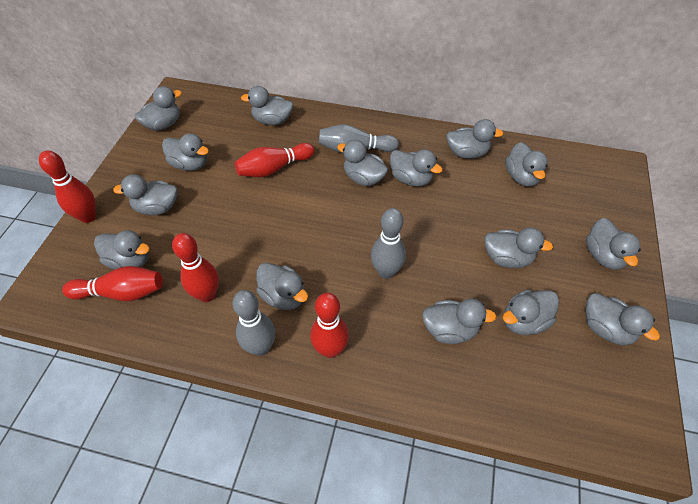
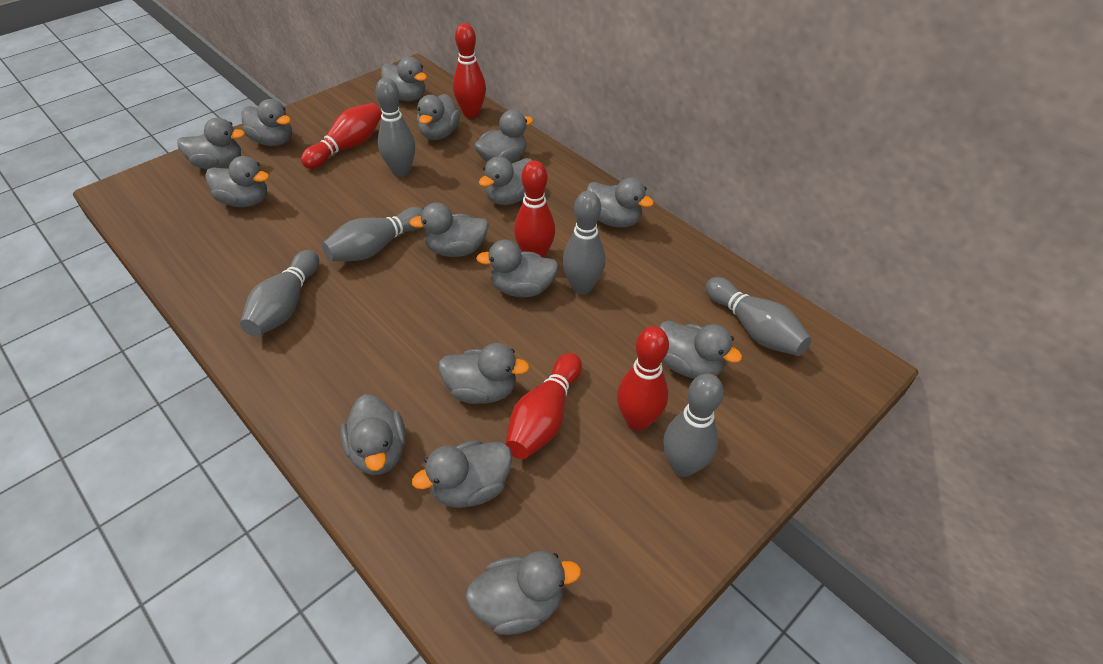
grey bowling pin: [232,290,275,356] [319,124,399,153] [371,208,406,279] = 3 -> [240,250,319,337] [322,207,423,261] [376,78,415,177] [562,191,605,295] [663,373,724,477] [706,277,812,356] = 6

